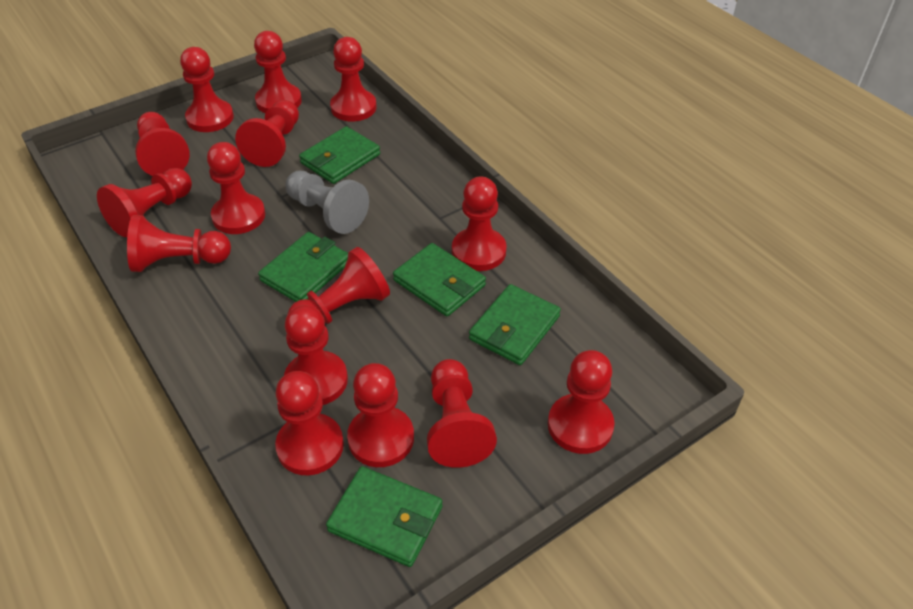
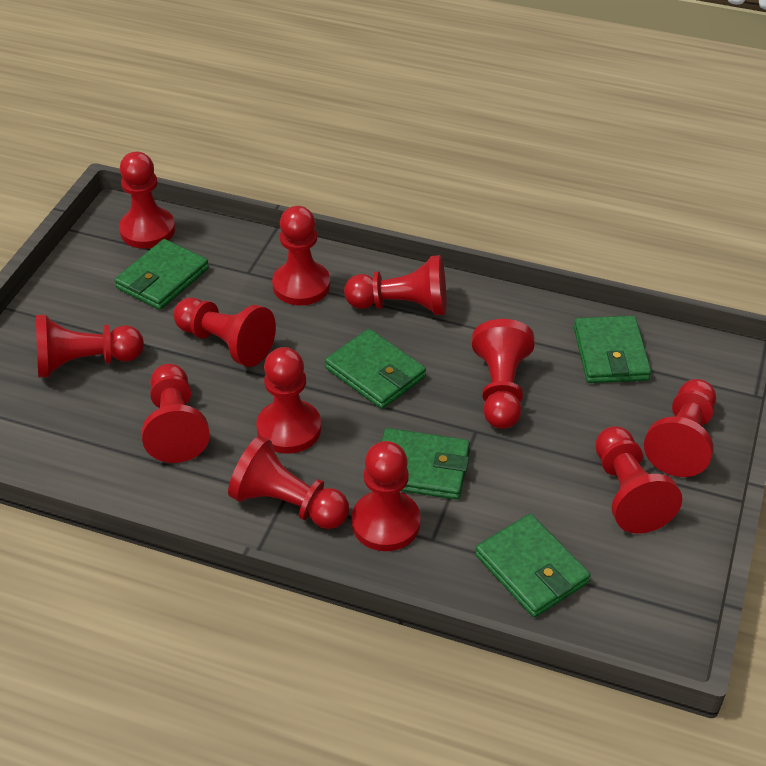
grey pawn: [285,171,369,234] = 1 -> none = 0
red pawn: [97,168,192,237] [127,215,231,272] [135,112,190,176] [180,47,234,132] [207,142,265,234] [235,100,299,167] [254,31,302,113] [275,371,344,475] [284,305,348,405] [288,247,390,324] [330,37,377,122] [347,363,414,467] [427,359,497,468] [452,176,507,271] [548,350,615,454] = 15 -> [36,315,144,377] [119,152,175,248] [142,364,210,463] [173,298,276,367] [228,436,349,529] [256,347,321,454] [272,206,330,305] [344,255,446,315] [352,441,420,551] [472,319,534,429] [595,426,682,533] [644,379,716,477] = 12

